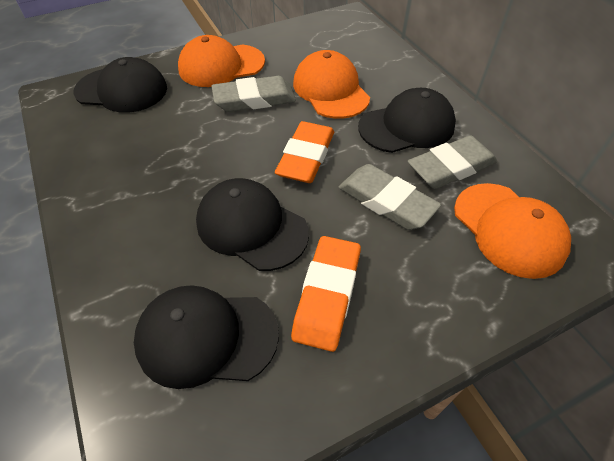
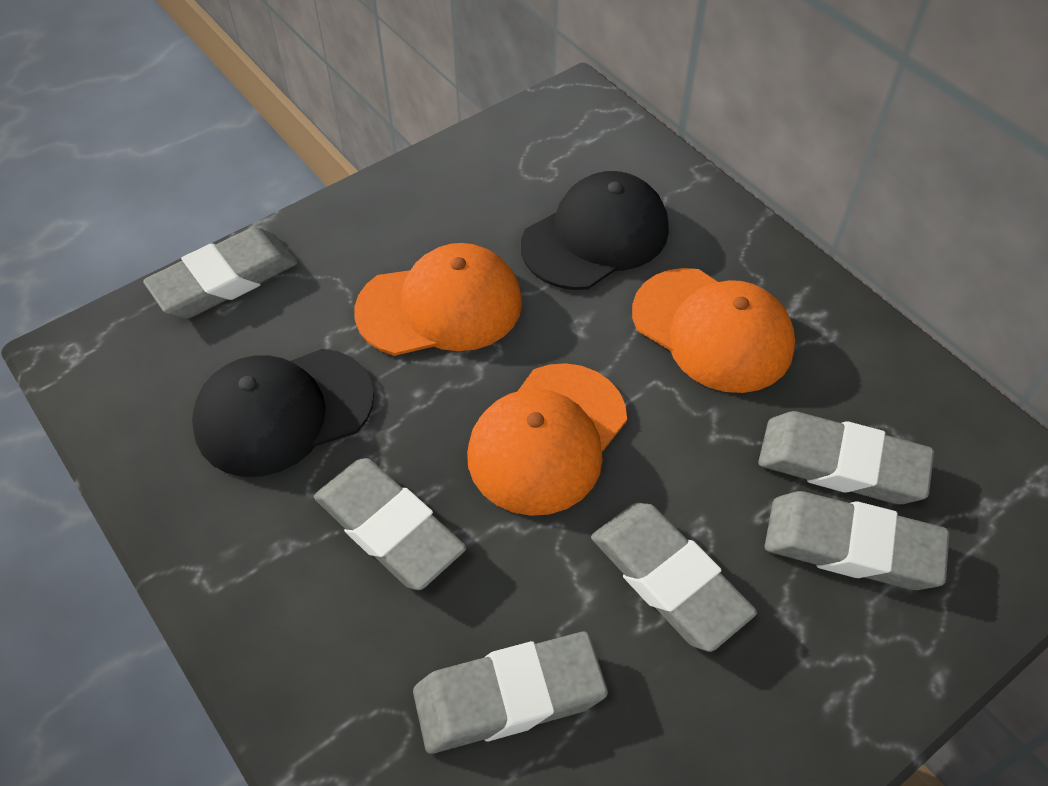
black cap: [73,57,167,113] [134,285,279,389] [196,178,309,271] [358,88,456,153] = 4 -> [192,349,374,477] [521,171,669,290] = 2
grey eraser: [211,76,296,112] [338,164,441,230] [407,135,497,189] = 3 -> [143,227,297,319] [314,458,466,590] [413,631,608,754] [591,503,757,652] [758,411,934,504] [765,491,949,590] = 6
orange eraser: [275,121,334,183] [291,236,361,352] = 2 -> none = 0

